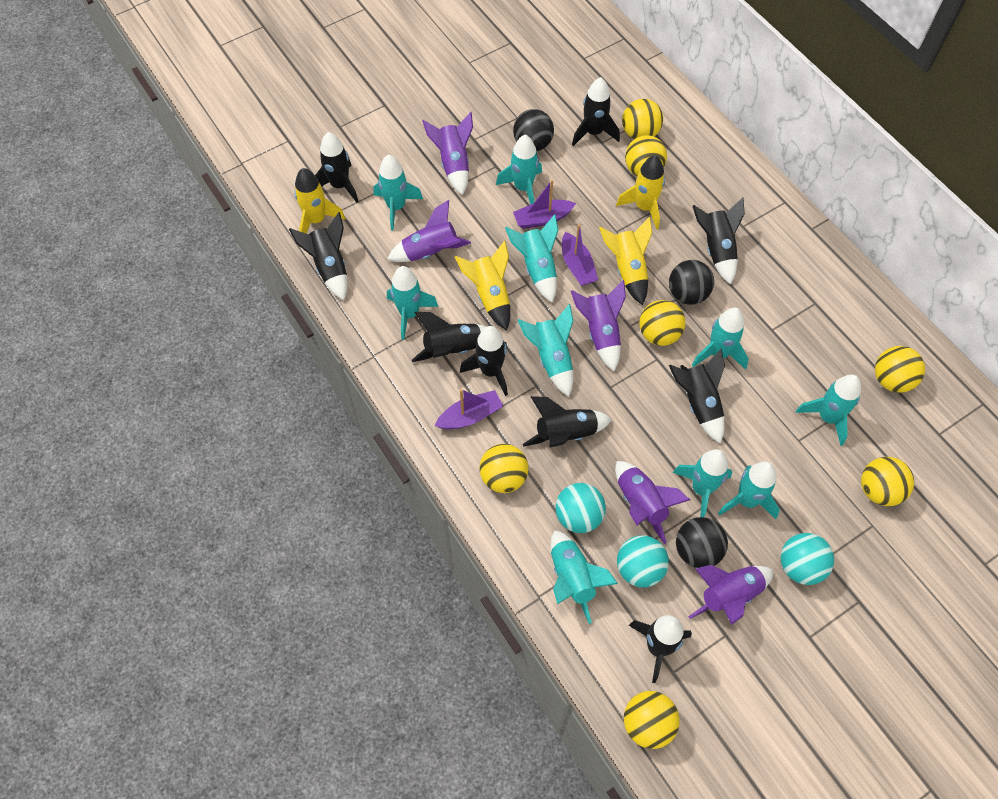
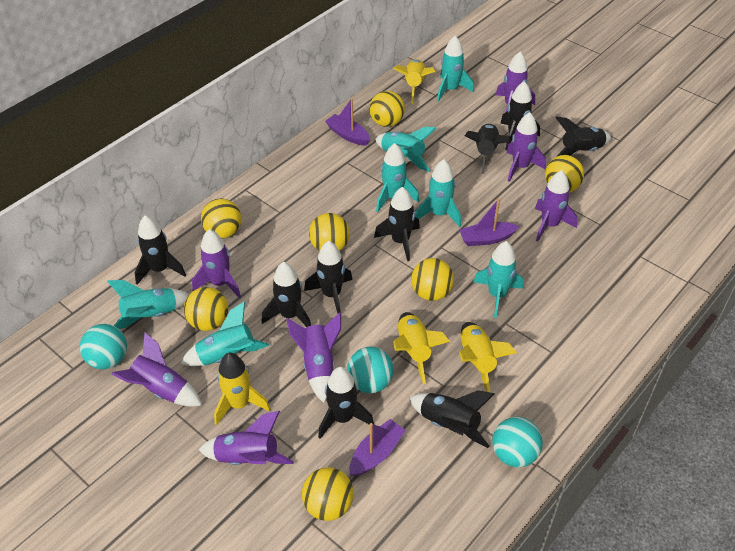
black ball: [513,109,554,151] [669,260,714,305] [676,517,728,568] = 3 -> none = 0
purple rocket: [387,200,471,262] [422,112,473,195] [571,280,626,371] [615,461,690,544] [688,565,774,625] = 5 -> [112,332,202,407] [192,229,241,298] [199,411,294,465] [286,312,341,403] [496,52,535,112] [507,112,546,182] [535,170,577,241] = 7
turquoise rocket: [373,155,423,231] [387,266,438,340] [496,135,542,205] [505,214,558,303] [518,304,573,397] [551,530,618,624] [673,449,732,517] [692,308,749,370] [718,462,780,519] [796,374,861,446] = 10 -> [107,280,189,329] [180,301,269,366] [375,127,436,172] [376,143,419,213] [415,159,461,227] [437,36,474,102] [473,241,524,318] = 7

